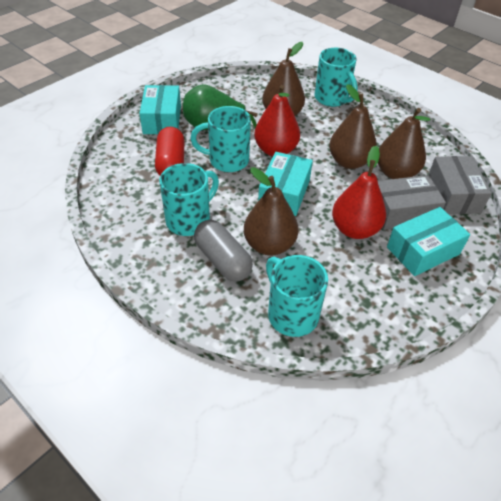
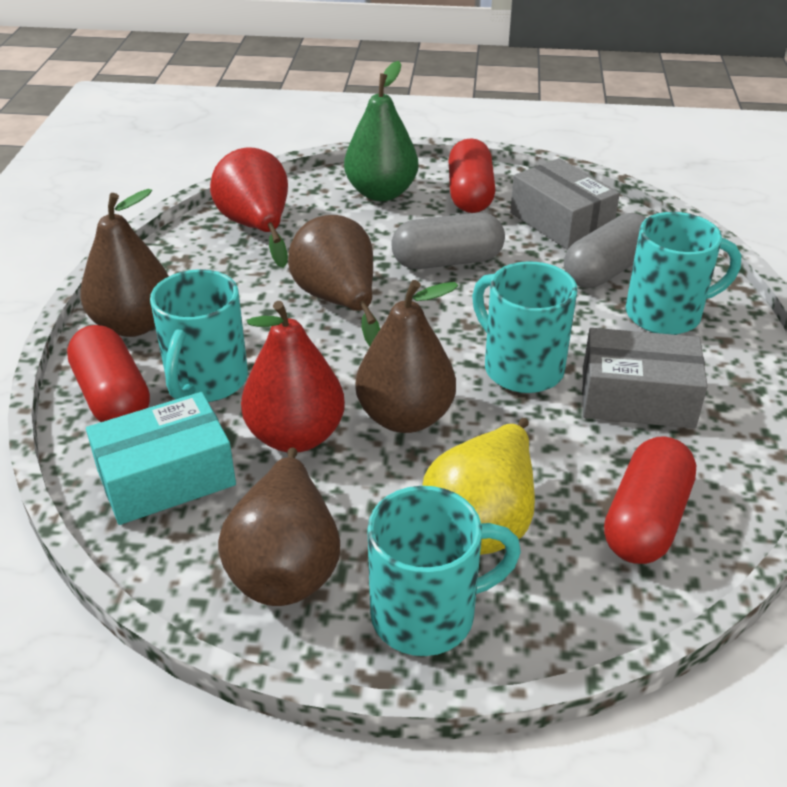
grey capsule: [194,220,253,281] = 1 -> [391,213,505,269] [564,213,646,288] = 2
red capsule: [155,127,185,176] = 1 -> [67,325,150,422] [448,138,495,213] [604,436,696,564] = 3
turquoise box: [139,85,181,134] [258,152,313,216] [387,207,470,276] = 3 -> [86,392,236,525] = 1
yellow pear: none = 0 -> [422,418,535,555] = 1

